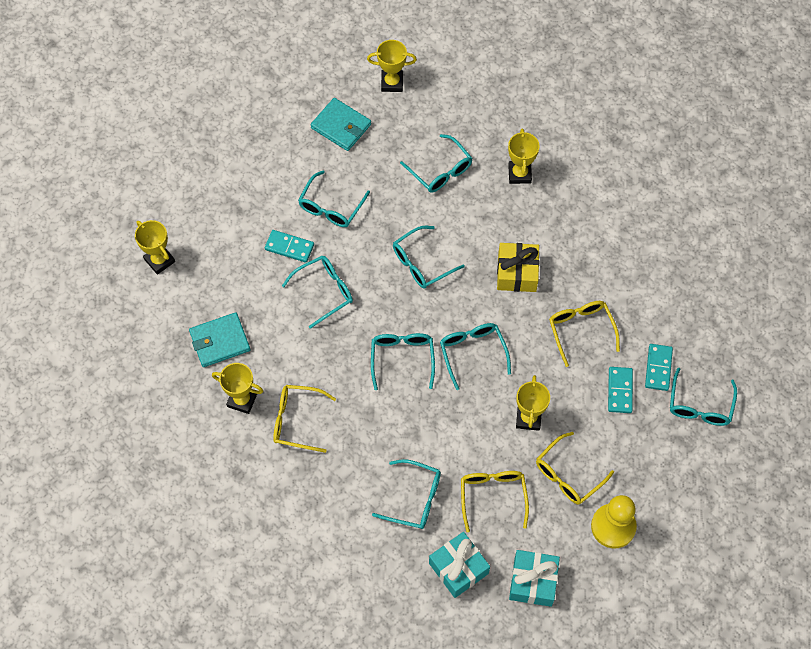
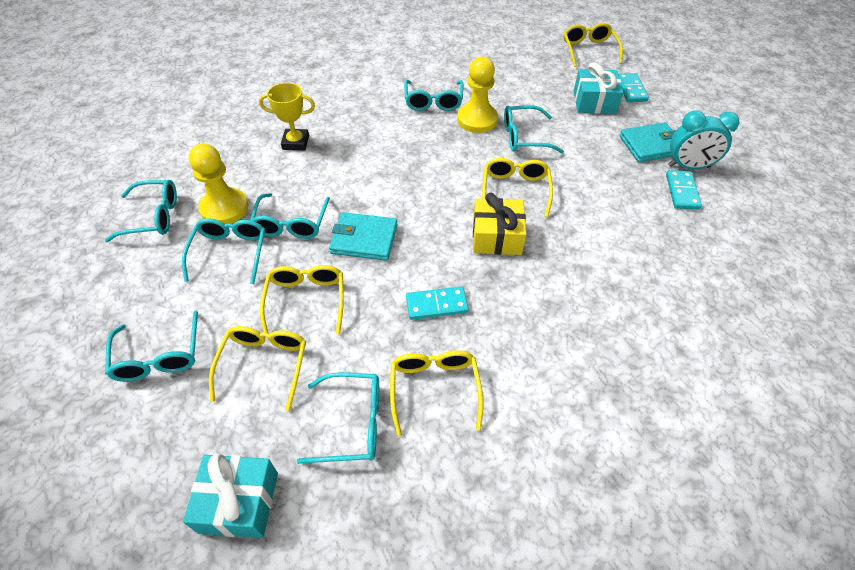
turquoise clock: none = 0 -> [668,111,739,169] = 1
turquoise glasses: [282,256,353,329] [298,171,370,227] [371,333,435,390] [372,459,441,529] [393,226,465,289] [400,134,472,193] [440,323,511,390] [670,367,737,426] = 8 -> [105,180,177,242] [105,311,198,382] [182,218,265,284] [250,193,330,239] [297,372,379,464] [404,80,464,111] [504,105,564,153] = 7
yellow glasses: [273,385,336,453] [461,471,529,533] [536,432,614,505] [549,301,620,367] = 4 -> [209,326,306,411] [260,265,344,334] [390,350,484,436] [482,158,553,217] [564,23,623,67] = 5
yellow pawn: [591,495,637,548] = 1 -> [189,144,248,224] [457,56,498,133] = 2
yellow trophy: [135,220,175,275] [212,363,263,414] [367,40,417,92] [508,129,540,184] [516,375,550,431] = 5 -> [259,83,315,150] = 1

